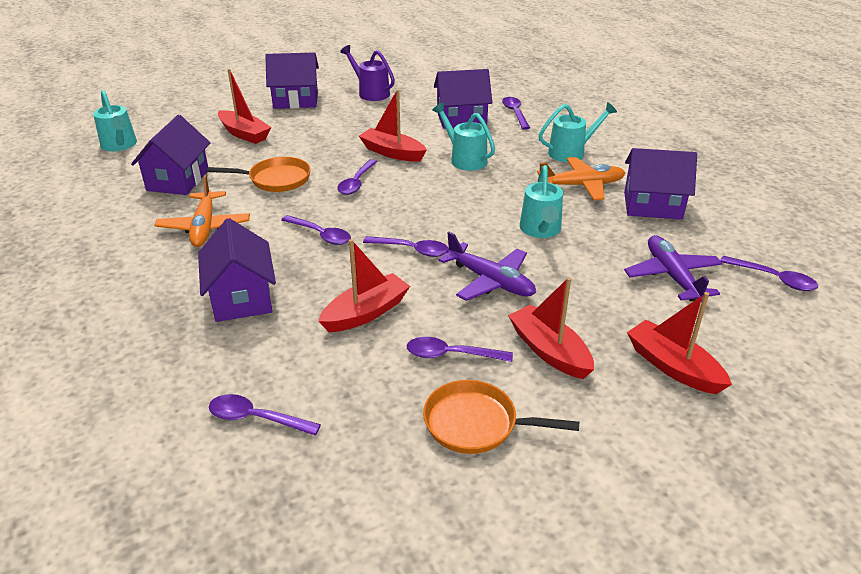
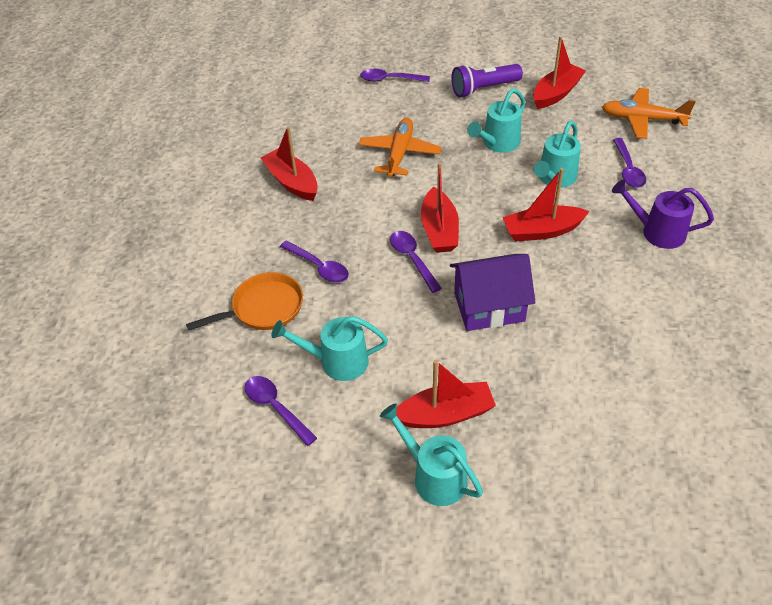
orange pan: [207,157,311,192] [423,380,579,454] = 2 -> [186,272,303,330] = 1
purple flashlight: none = 0 -> [451,64,523,97] = 1
purple house: [131,115,210,195] [198,218,276,322] [265,52,319,109] [434,69,493,129] [624,148,697,220] = 5 -> [450,254,535,331] = 1
purple plane: [438,232,536,301] [624,235,723,302] = 2 -> none = 0
purple spoon: [209,394,321,436] [281,215,351,245] [337,159,377,195] [363,236,448,257] [407,337,513,362] [502,97,530,130] [720,256,818,291] = 7 -> [245,376,317,446] [280,240,349,283] [360,69,430,82] [390,231,442,293] [613,138,646,188] = 5

